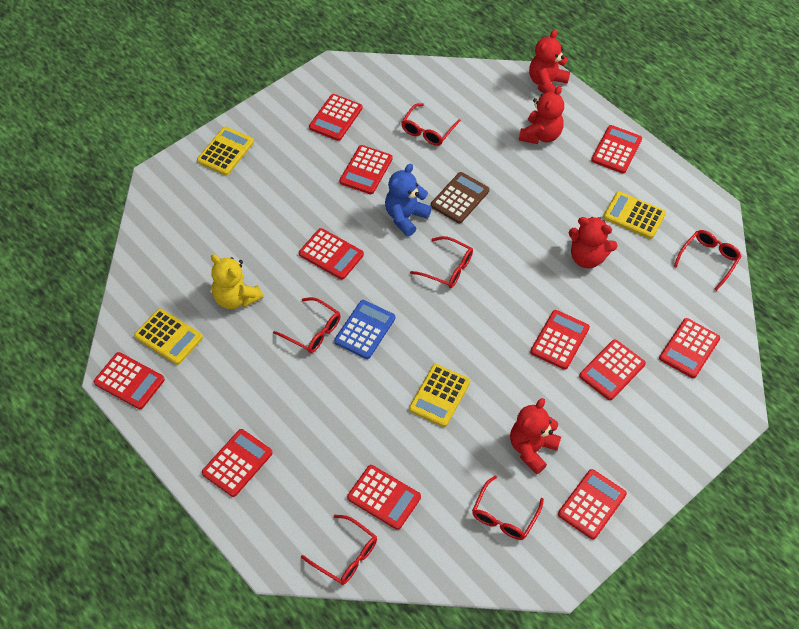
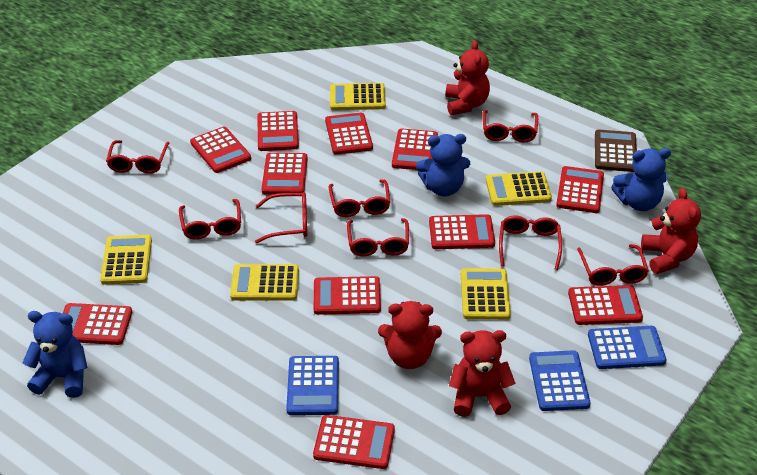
blue calculator: [334,300,395,359] = 1 -> [286,356,339,415] [529,350,590,411] [588,326,666,369] = 3
blue teddy bear: [385,164,432,236] = 1 -> [22,311,88,398] [416,134,470,196] [611,148,671,211] = 3
red glasses: [273,297,341,353] [301,515,377,585] [401,103,461,146] [410,236,473,288] [472,476,544,540] [673,230,742,291] = 6 -> [106,140,169,174] [179,199,241,240] [255,192,307,243] [329,179,390,217] [347,218,409,256] [482,110,538,142] [499,216,562,270] [577,244,649,286] = 8
yellow calculator: [134,308,203,365] [197,127,254,176] [409,364,470,427] [603,191,666,239] = 4 -> [100,235,152,285] [230,264,299,301] [330,83,386,110] [461,268,511,320] [486,171,552,206] = 5
yellow teddy bear: [211,254,263,309] = 1 -> none = 0

